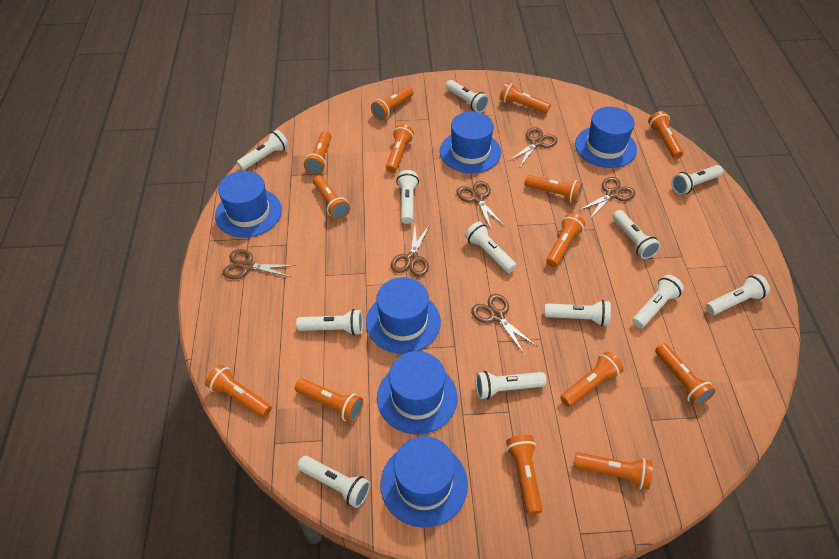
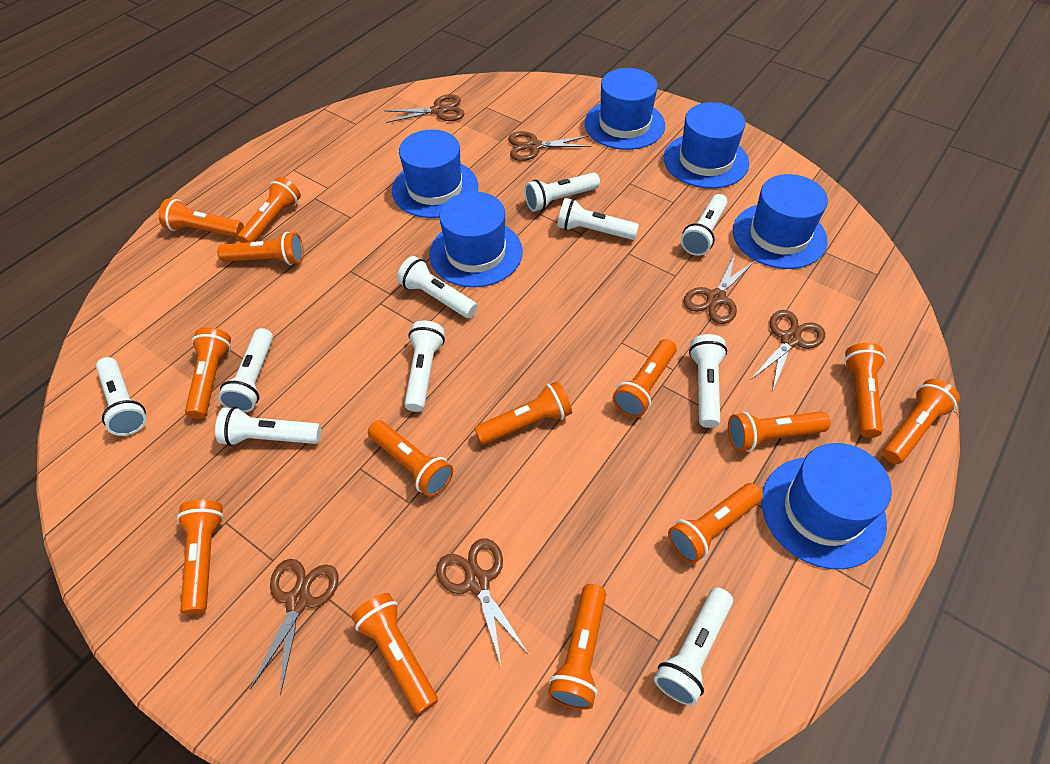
white flashlight: [237,130,289,170] [296,309,363,336] [297,456,370,508] [396,170,419,224] [446,80,489,113] [465,221,516,273] [476,371,546,399] [544,300,611,326] [612,210,661,259] [632,275,684,328] [672,165,723,195] [706,274,770,315] = 12 -> [96,357,146,436] [215,407,321,446] [218,328,273,412] [397,256,477,318] [404,321,445,412] [524,173,600,212] [557,198,639,240] [654,587,733,706] [681,194,728,256] [689,334,727,428] = 10

